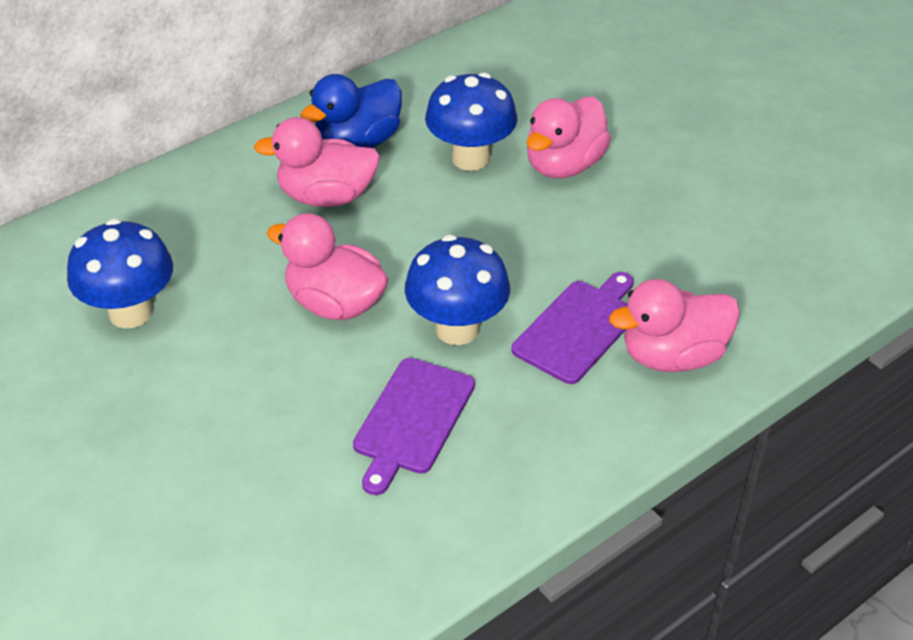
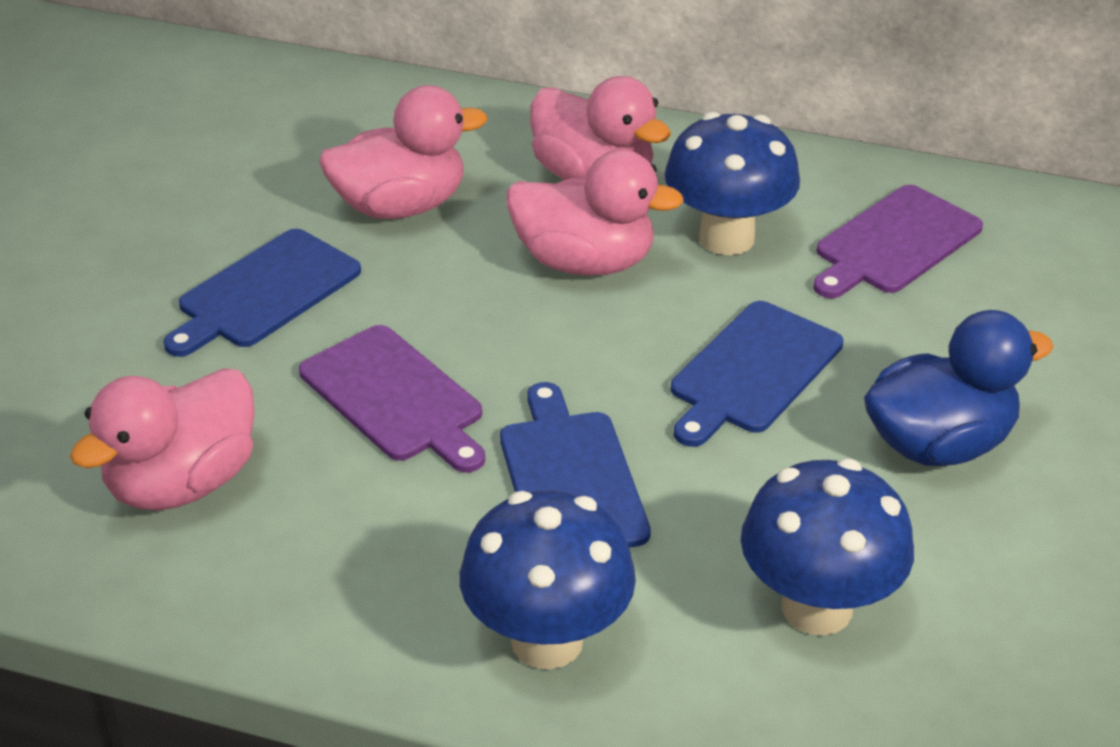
blue cutting board: none = 0 -> [163,229,361,357] [500,382,651,548] [671,301,843,447] = 3

